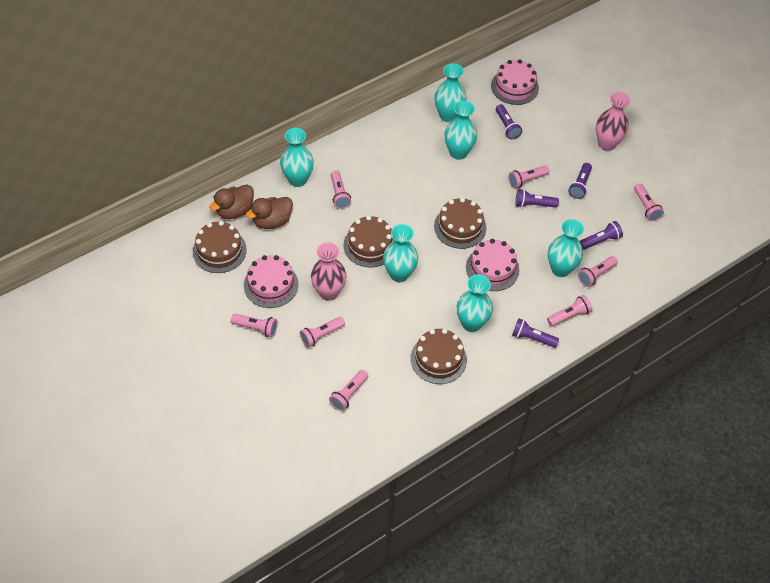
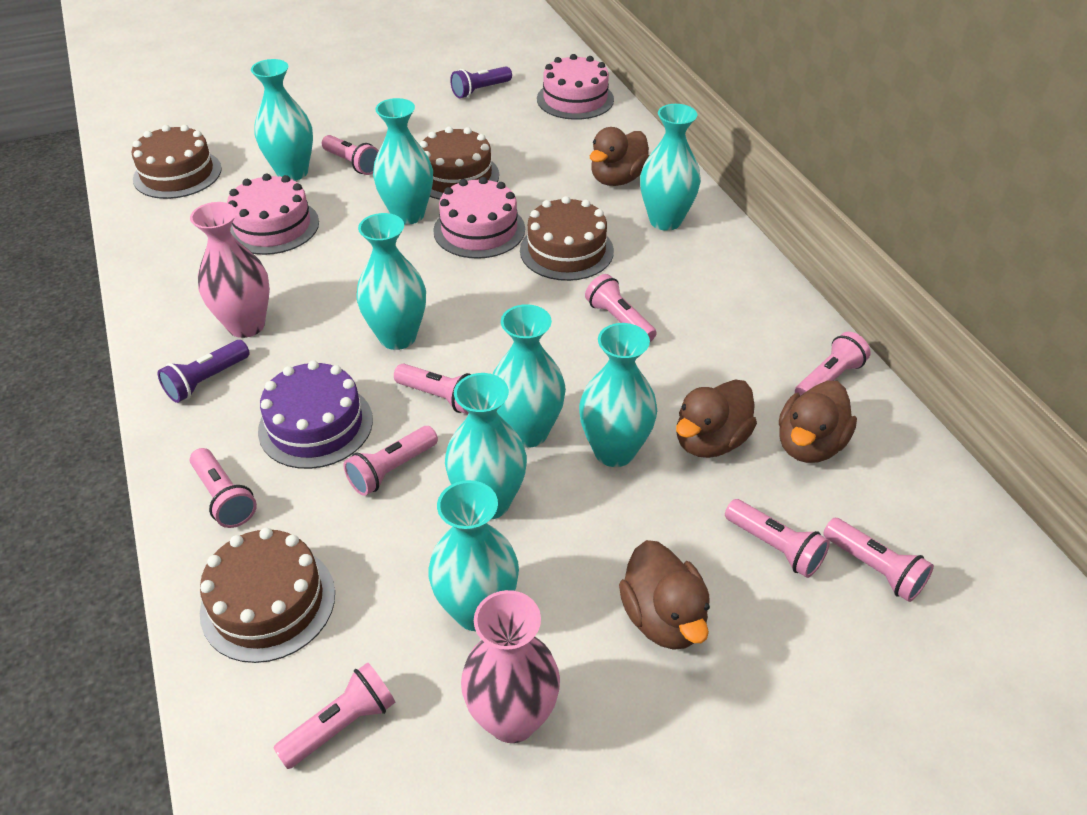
brown duck: [209,185,254,219] [246,197,293,229] = 2 -> [590,127,649,186] [619,540,710,650] [676,379,757,458] [779,381,857,463] = 4
pink flashlight: [231,314,278,337] [300,317,345,348] [329,370,368,411] [331,170,351,209] [508,166,550,189] [547,295,592,327] [578,256,618,287] [634,183,664,221] = 8 -> [190,448,257,528] [274,662,395,769] [322,135,379,175] [344,426,438,496] [394,364,471,414] [585,274,657,342] [725,499,830,578] [795,332,871,396] [823,518,934,602] = 9
purple cake: none = 0 -> [258,360,373,469] = 1
purple flashlight: [496,104,522,139] [512,318,559,348] [515,189,559,208] [568,163,592,199] [580,221,623,250] = 5 -> [158,340,250,403] [450,66,512,98] = 2
turquoise vase: [280,128,314,187] [383,224,418,282] [434,63,466,122] [444,101,477,160] [457,275,493,332] [548,219,584,277] = 6 -> [251,59,313,181] [356,213,426,350] [373,98,433,225] [428,480,519,631] [445,373,527,520] [493,304,566,448] [579,323,657,467] [640,104,701,231] = 8

